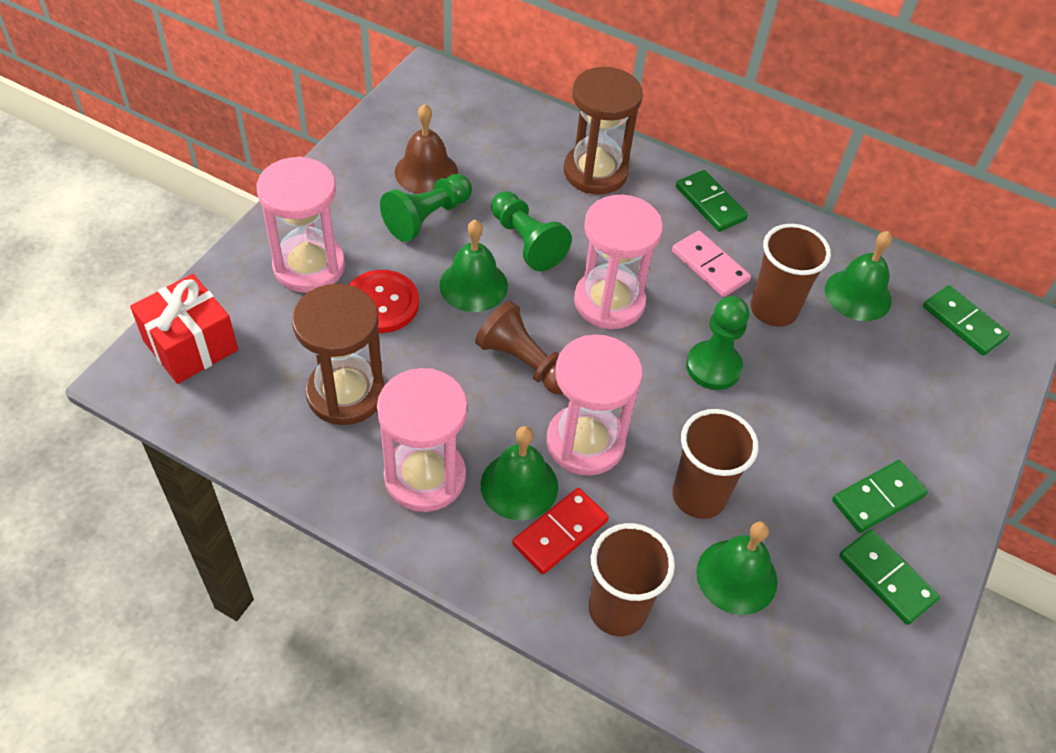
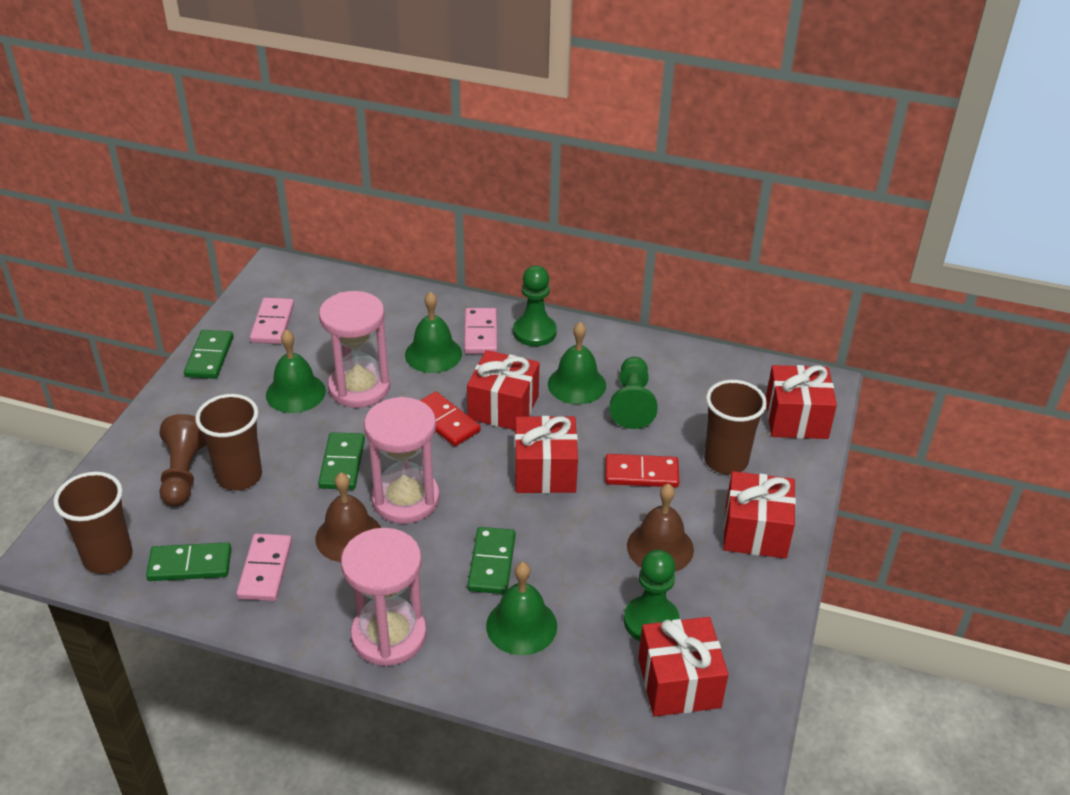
brown bell: [395,104,458,194] = 1 -> [316,473,381,562] [627,484,694,572] = 2
brown hourglass: [292,284,384,425] [564,67,643,195] = 2 -> none = 0
pink domino: [672,231,751,297] = 1 -> [236,534,292,601] [250,298,294,344] [464,308,497,354] = 3
pink hourglass: [257,156,345,293] [377,368,467,512] [547,335,642,476] [574,195,663,329] = 4 -> [319,291,390,408] [341,528,427,666] [364,397,440,524] = 3
red button: [349,270,419,333] = 1 -> none = 0
red domino: [512,488,609,574] = 1 -> [420,392,481,446] [605,454,679,488] = 2
red gift: [130,274,238,384] = 1 -> [467,350,539,430] [515,416,578,493] [638,617,729,717] [723,471,796,559] [766,365,837,439] = 5

